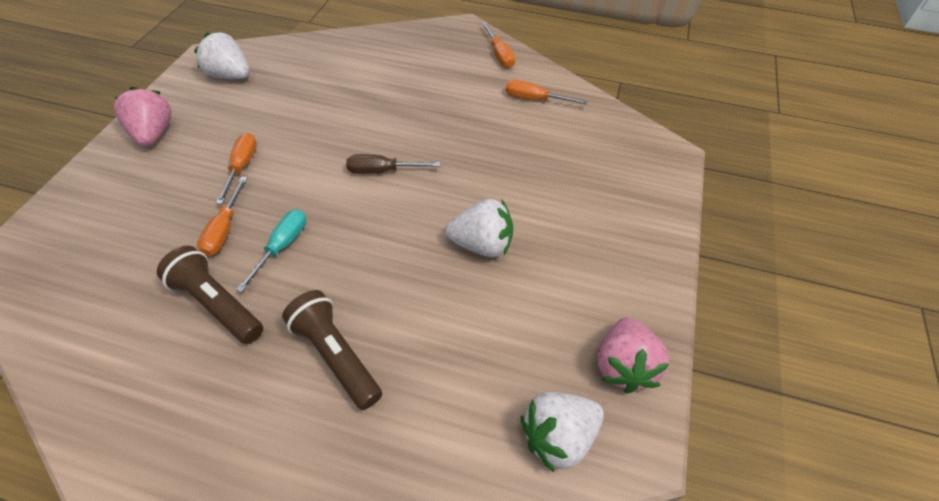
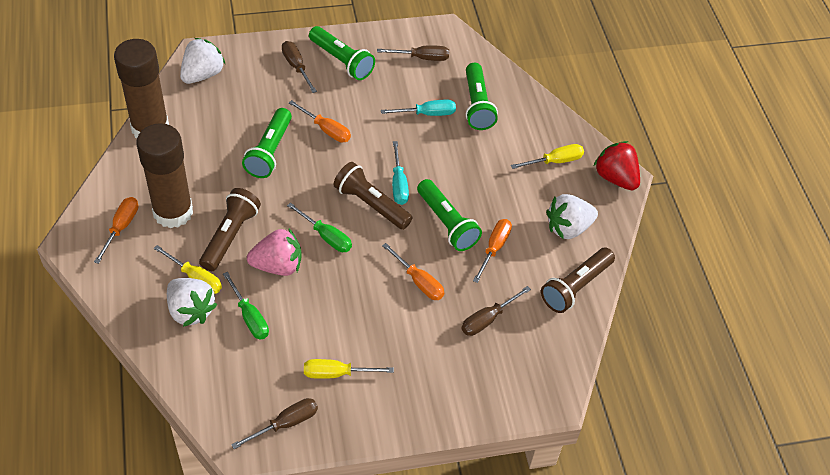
brown flashlight: [157,246,263,344] [282,290,382,410] = 2 -> [199,188,261,271] [333,162,413,230] [541,248,615,313] = 3
brown glue stick: none = 0 -> [114,39,169,138] [136,123,193,228] = 2
brown screwdriver: [346,154,440,174] = 1 -> [231,398,318,449] [282,41,317,93] [377,46,449,61] [462,286,531,336] = 4
green flashlight: none = 0 -> [242,108,292,178] [309,26,375,80] [417,179,482,251] [466,63,498,130] = 4
green screwdriver: none = 0 -> [223,272,269,339] [287,203,352,252] = 2
pink strawberry: [114,87,172,146] [597,317,669,393] = 2 -> [247,229,302,276] = 1
red strawberry: none = 0 -> [594,141,640,190] = 1
turquoise screwdriver: [236,209,306,292] = 1 -> [381,99,456,116] [392,141,409,205] = 2
yellow screwdriver: none = 0 -> [153,245,222,294] [304,359,394,379] [511,144,584,169] = 3

